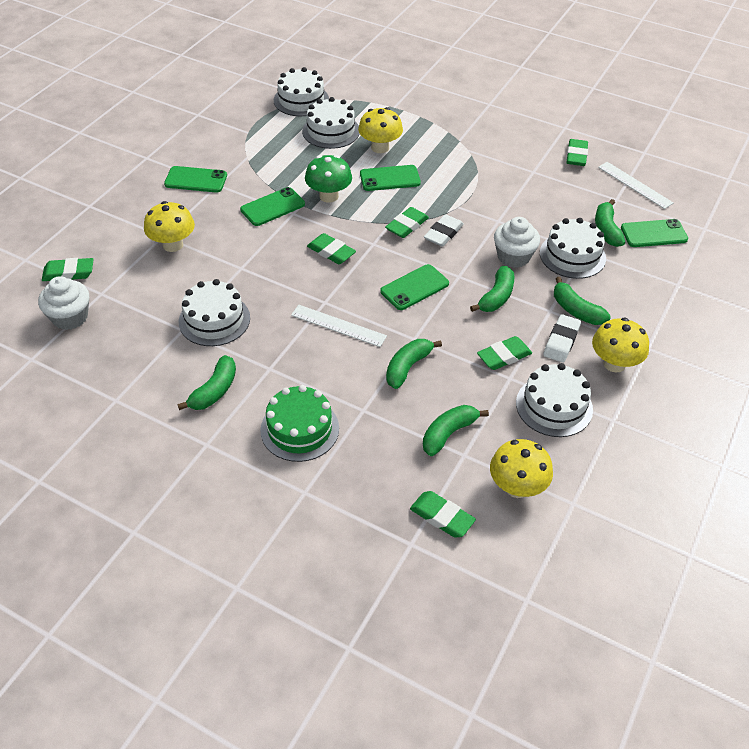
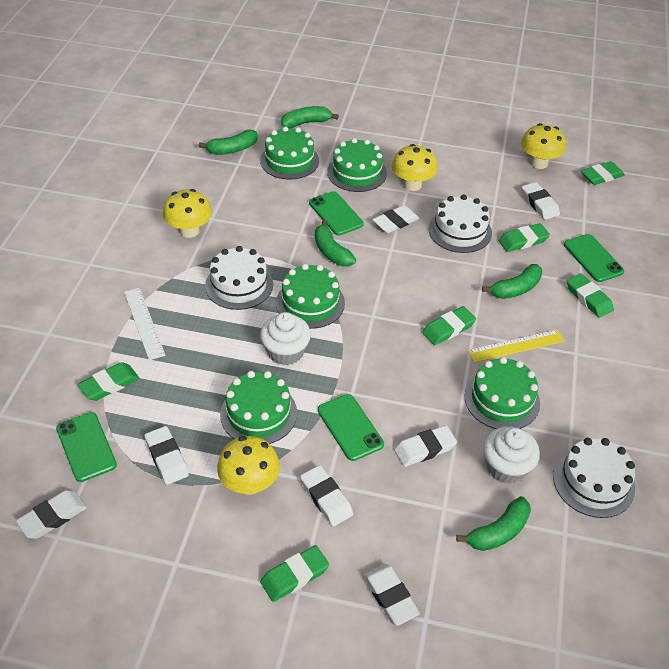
green banana: [177,355,236,410] [386,339,442,389] [423,405,489,456] [470,266,514,312] [554,277,611,325] [595,199,625,247] = 6 -> [199,130,258,155] [281,106,339,128] [315,220,356,267] [456,496,531,551] [482,264,542,299] = 5
green cake: [260,385,339,462] = 1 -> [220,371,297,444] [260,127,319,179] [276,264,345,329] [327,138,387,192] [464,357,540,429] = 5
green mushroom: [305,155,352,203] = 1 -> none = 0
green phone: [164,166,227,193] [240,187,305,226] [360,165,421,191] [380,264,449,310] [621,219,688,247] = 5 -> [56,412,117,482] [309,191,364,236] [318,394,384,461] [564,234,624,282] = 4
white cake: [179,279,250,346] [274,67,329,116] [302,97,360,149] [516,363,593,437] [540,218,606,279] = 5 -> [205,246,273,310] [428,194,492,253] [553,438,635,518] = 3
white eraser: [424,214,464,247] [543,314,581,363] = 2 -> [16,490,87,539] [145,426,189,485] [300,465,353,526] [363,564,420,626] [372,205,419,233] [394,425,457,467] [522,182,560,220] = 7
white ruler: [291,305,387,347] [598,162,673,209] = 2 -> [124,288,166,360] = 1
yellow ruler: none = 0 -> [468,329,565,363] = 1

